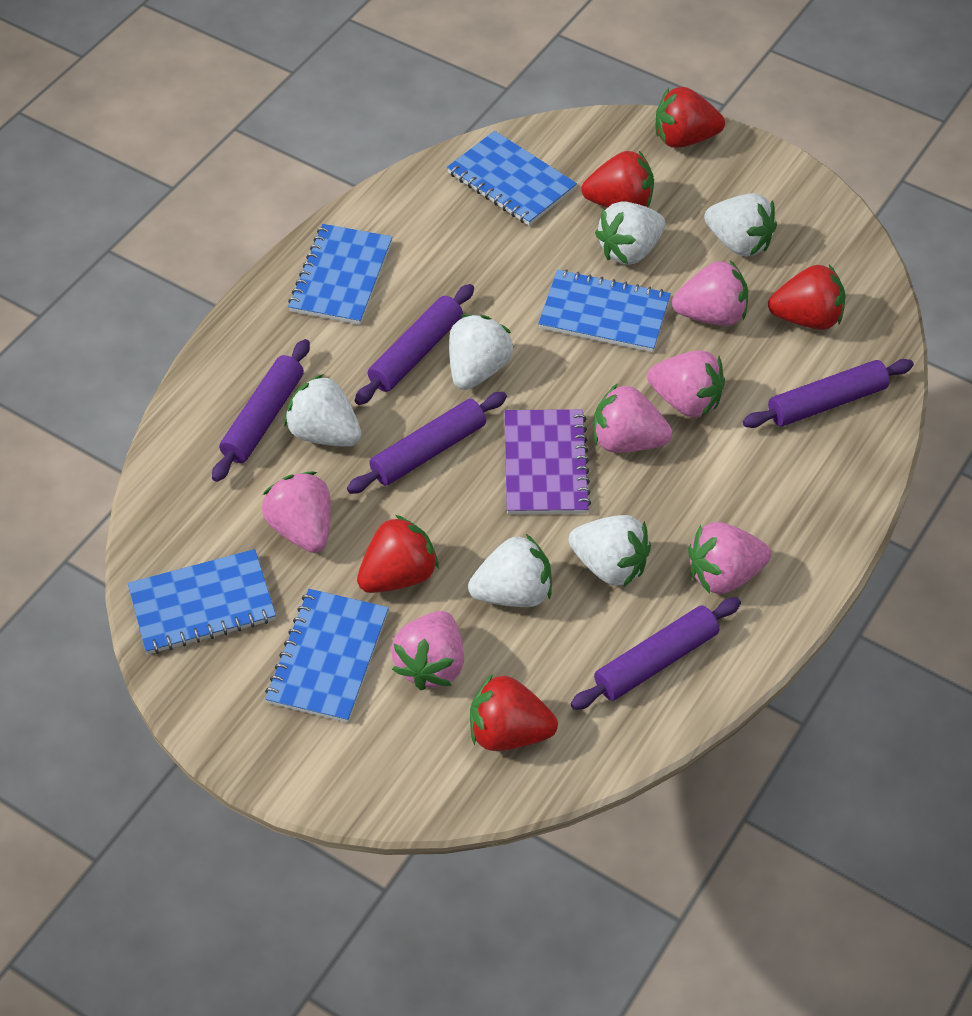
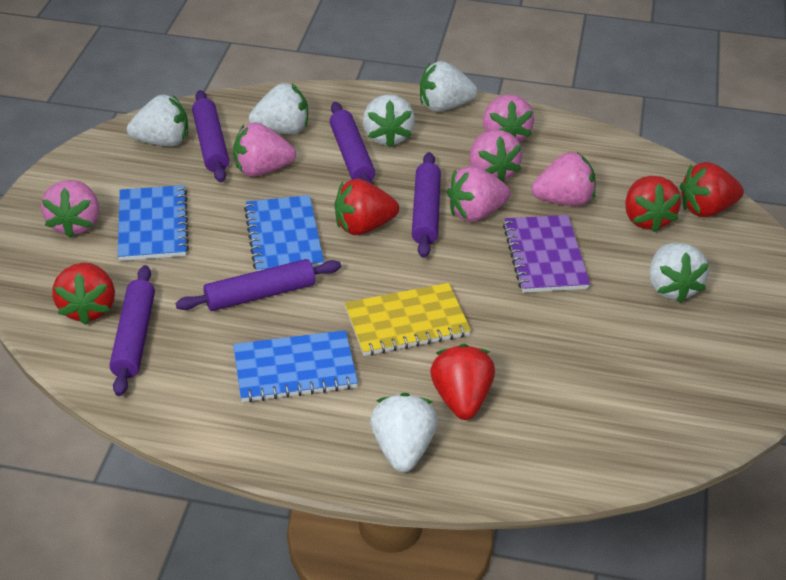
blue notebook: [128,549,276,654] [265,589,389,723] [288,224,392,325] [447,131,577,226] [538,269,671,352] = 5 -> [118,185,189,261] [233,330,358,403] [244,195,324,271] = 3
yellow notebook: none = 0 -> [345,283,471,356] = 1

